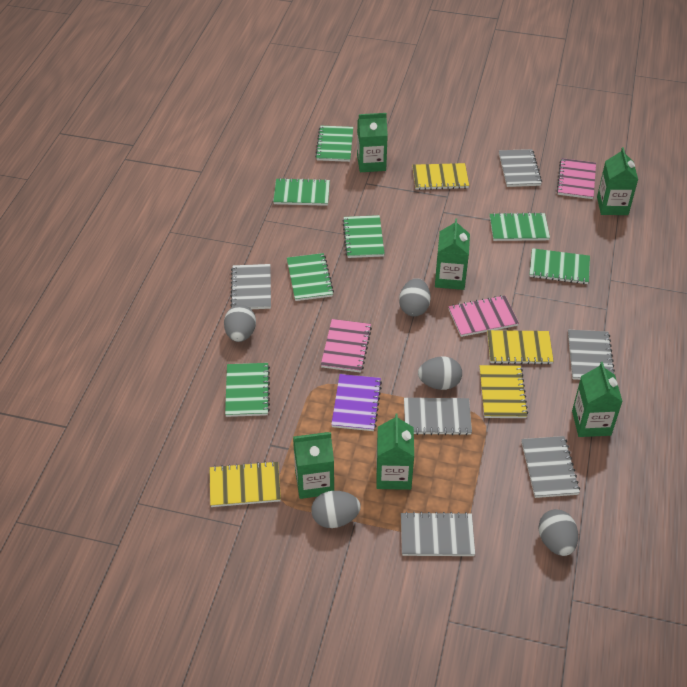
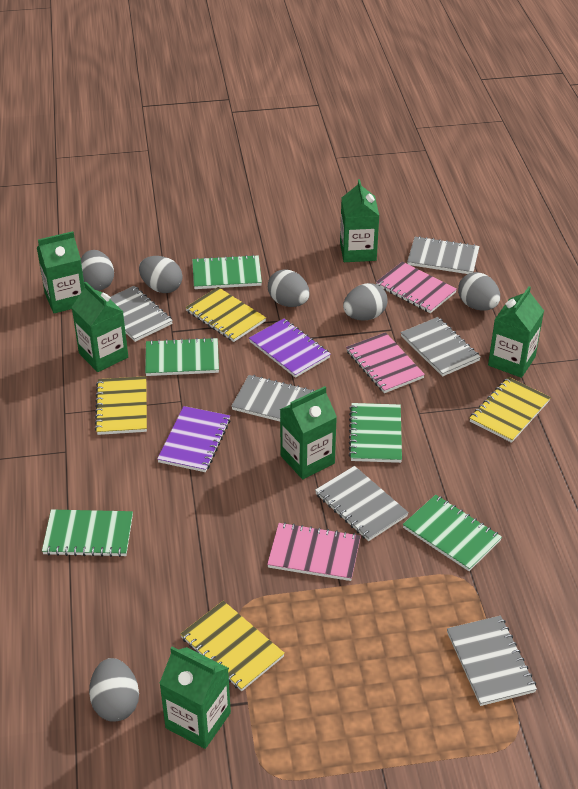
green notebook: [225,363,270,417] [273,178,330,206] [287,253,334,301] [315,126,353,162] [343,215,385,258] [490,212,550,241] [529,248,590,284] = 7 -> [42,509,133,557] [145,337,219,376] [192,255,262,289] [349,403,402,463] [403,495,502,571] = 5
grey egg: [224,305,256,342] [311,491,361,528] [399,278,431,317] [418,357,462,390] [538,509,578,556] = 5 -> [81,250,114,291] [89,658,139,722] [139,256,183,293] [268,269,310,307] [343,283,388,321] [458,272,500,311] = 6
purple notebook: [331,374,382,431] = 1 -> [157,406,230,472] [249,319,331,378] = 2

